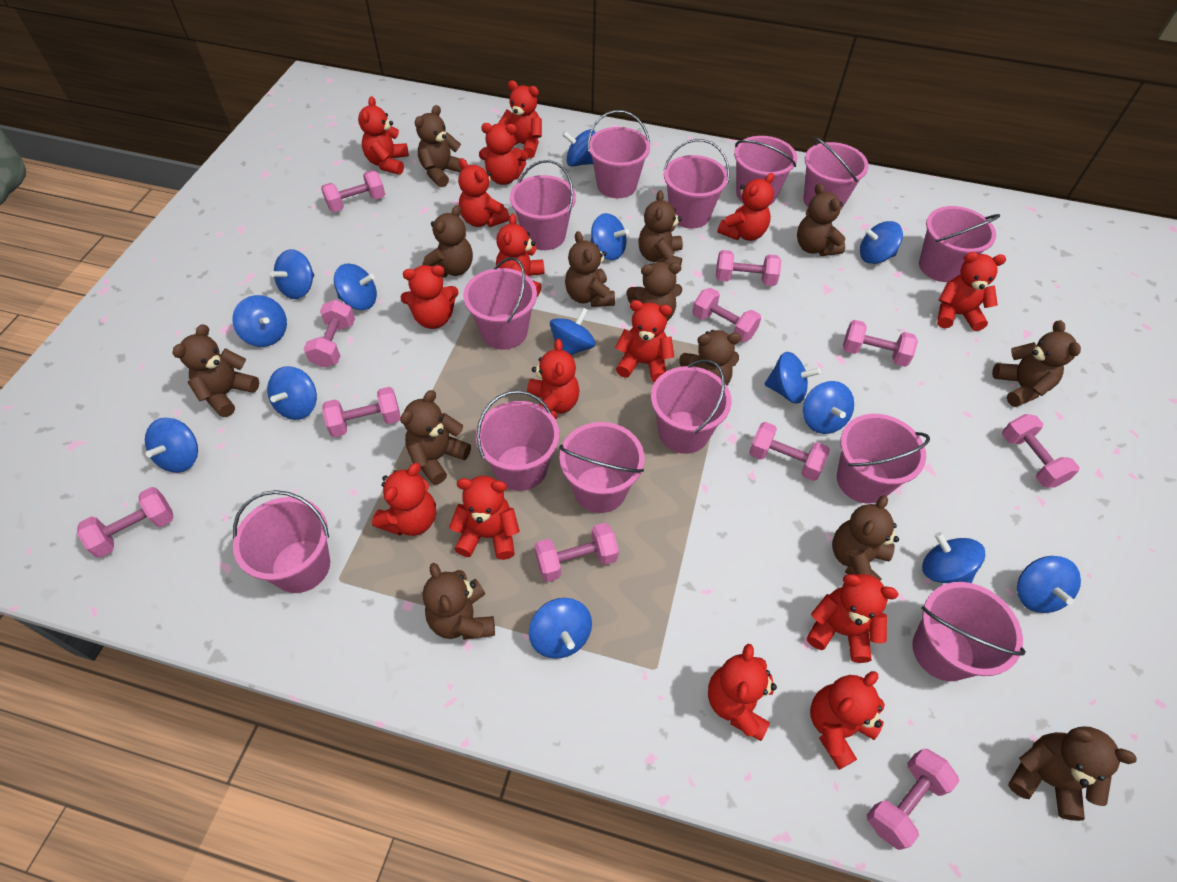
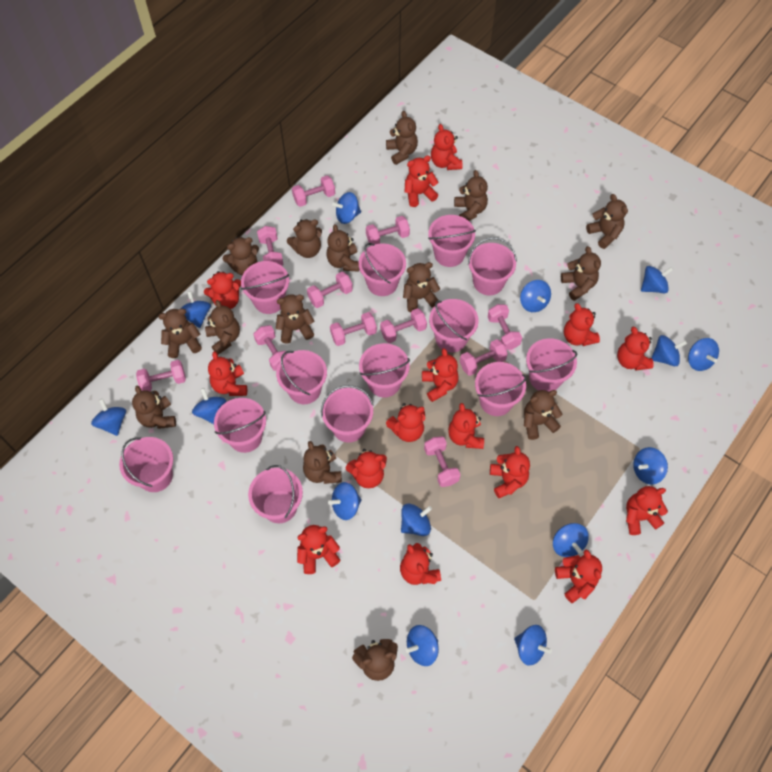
brown teddy bear: [172,324,259,417] [400,390,471,485] [415,105,462,187] [422,205,473,278] [423,563,495,640] [565,231,615,307] [626,262,682,321] [638,190,683,265] [679,330,741,386] [797,183,845,256] [832,495,899,581] [992,320,1081,407] [1008,727,1137,821] = 13 -> [132,385,176,429] [158,309,202,358] [205,300,240,355] [222,237,259,275] [276,294,314,343] [287,219,322,258] [303,441,342,484] [327,224,359,272] [352,639,398,681] [386,111,418,165] [403,262,440,312] [454,170,488,221] [524,390,562,440] [561,246,601,301] [586,194,628,249] = 15

